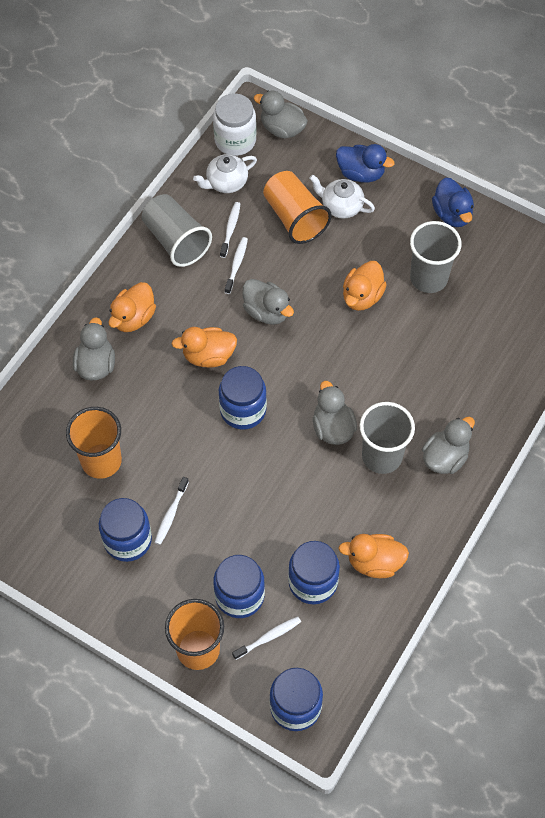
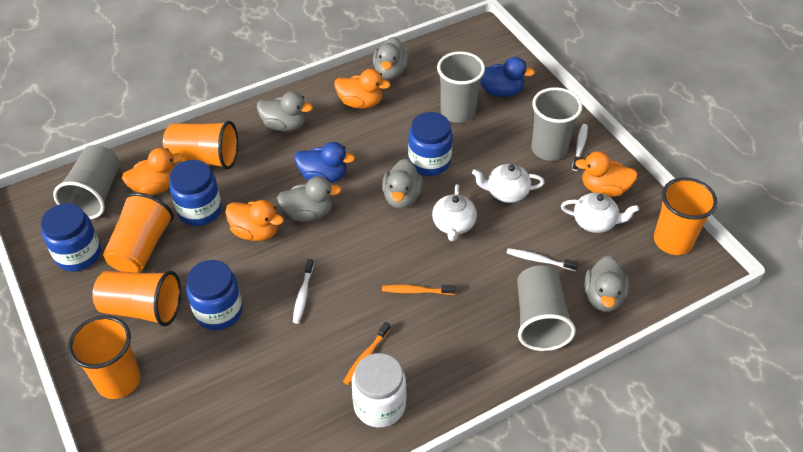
blue jar: [99,498,152,562] [213,555,265,618] [219,366,267,430] [270,668,323,731] [288,541,340,605] = 5 -> [41,203,101,271] [169,160,222,226] [186,260,243,330] [408,112,453,176] = 4
grey cup: [142,194,212,267] [360,402,415,474] [410,221,462,293] = 3 -> [53,145,120,219] [437,51,485,123] [517,265,576,351] [531,87,582,161] = 4
orange cup: [66,407,122,479] [165,599,224,670] [263,171,332,244] = 3 -> [68,315,140,399] [92,271,181,326] [103,192,174,273] [163,121,238,170] [654,177,717,255] = 5
orange toothbrush: none = 0 -> [343,322,391,385] [382,285,455,295] = 2
white teapot: [193,154,257,193] [309,175,375,219] = 2 -> [432,184,477,241] [472,164,545,203] [561,193,639,233] = 3
white toothbrush: [154,477,189,545] [220,202,240,258] [225,237,248,294] [232,616,301,660] = 4 -> [293,259,314,324] [507,248,578,271] [572,124,588,171] = 3

